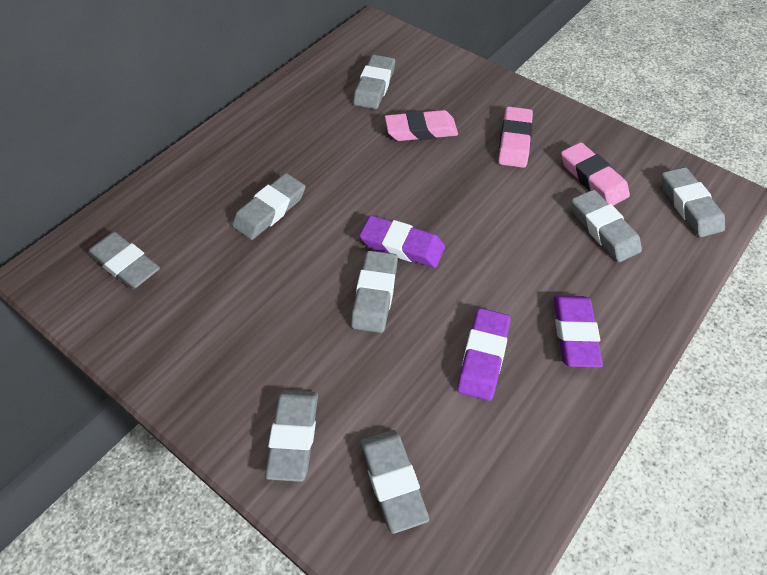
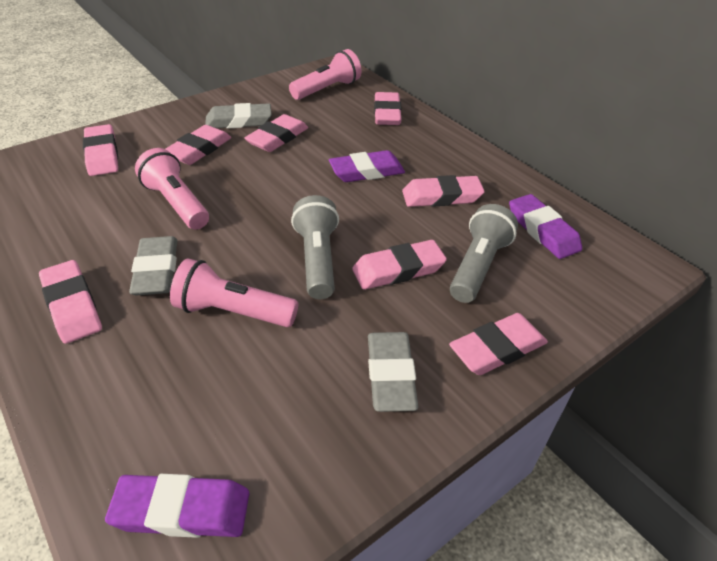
grey eraser: [88,232,160,289] [232,173,305,240] [265,390,318,482] [351,250,398,333] [353,55,395,109] [360,430,429,534] [572,190,642,262] [662,167,725,237] = 8 -> [129,236,178,296] [205,103,272,129] [368,332,418,412] = 3
grey flashlight: none = 0 -> [291,195,339,299] [450,204,518,303] = 2
pink eraser: [385,110,458,141] [498,107,533,168] [561,142,630,206] = 3 -> [39,260,102,344] [83,124,118,176] [166,125,231,165] [244,114,308,152] [352,240,447,290] [374,92,402,125] [402,175,485,207] [449,313,548,375] = 8
pink flashlight: none = 0 -> [135,148,209,230] [170,258,298,327] [289,49,361,100] = 3

